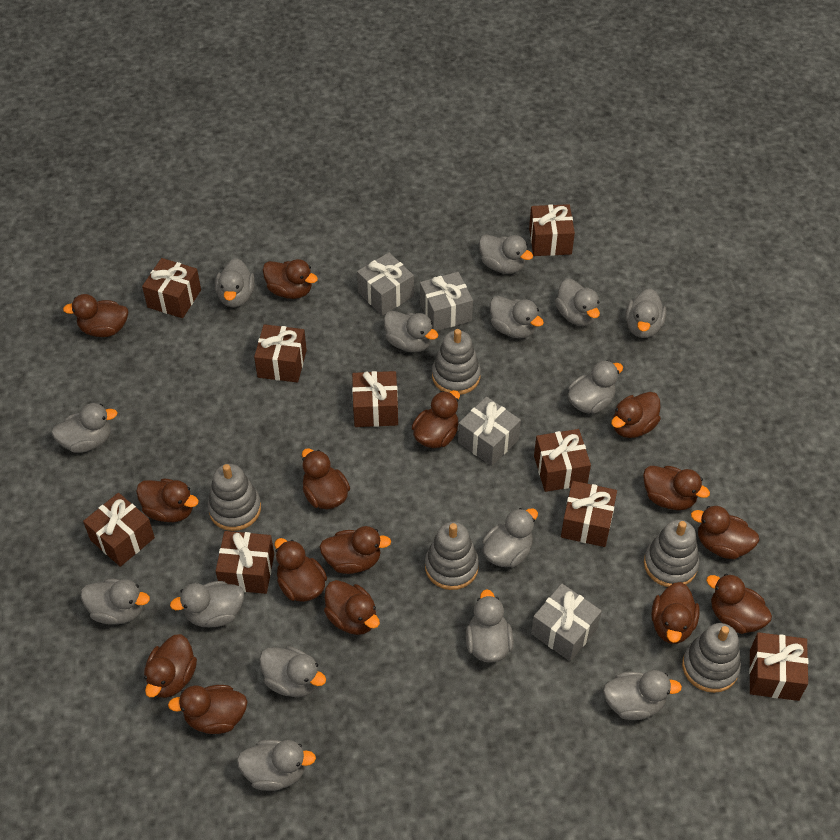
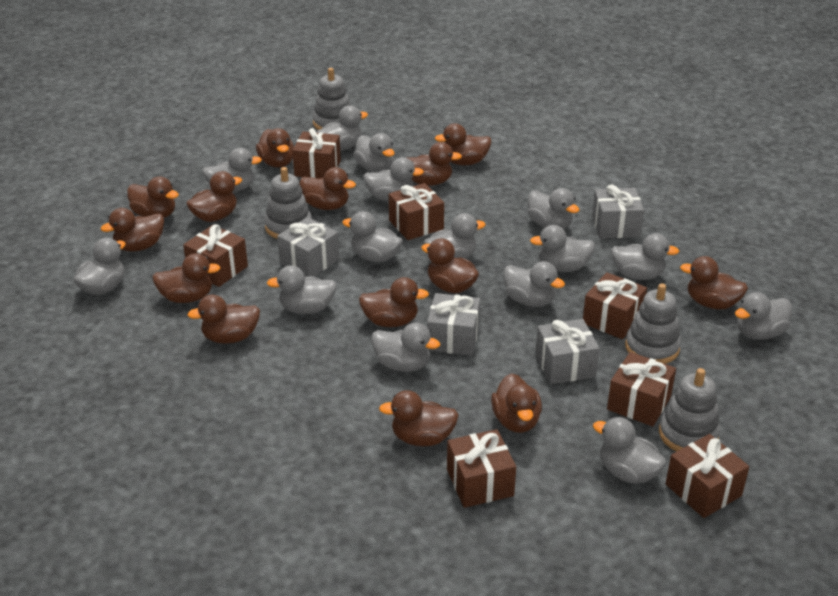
brown duck: [63,294,128,337] [136,478,199,522] [144,634,197,698] [168,685,248,734] [263,259,318,299] [274,538,327,602] [302,448,350,509] [319,526,391,574] [324,580,380,635] [412,390,460,448] [611,392,661,438] [643,466,710,510] [651,582,700,644] [691,506,759,559] [706,574,772,634] = 15 -> [101,208,164,251] [127,176,179,218] [152,253,220,303] [186,171,242,222] [187,294,260,344] [256,128,294,168] [299,167,356,210] [359,277,429,327] [379,390,459,446] [405,142,462,186] [421,238,479,293] [435,123,491,165] [491,373,542,433] [680,256,748,309] = 14
brown gift: [83,493,155,567] [142,258,201,318] [216,531,274,594] [254,324,307,383] [352,371,398,427] [529,204,575,256] [534,429,591,492] [561,481,617,547] [749,632,808,701] = 9 -> [183,224,248,287] [292,128,341,179] [389,183,444,240] [447,429,516,508] [583,272,647,339] [607,352,676,427] [666,434,749,518] = 7
grey stacking toy: [208,464,261,531] [425,522,479,590] [432,329,481,395] [644,520,699,587] [682,623,741,693] = 5 -> [264,167,312,239] [312,68,351,130] [625,283,681,364] [659,368,720,452] = 4

